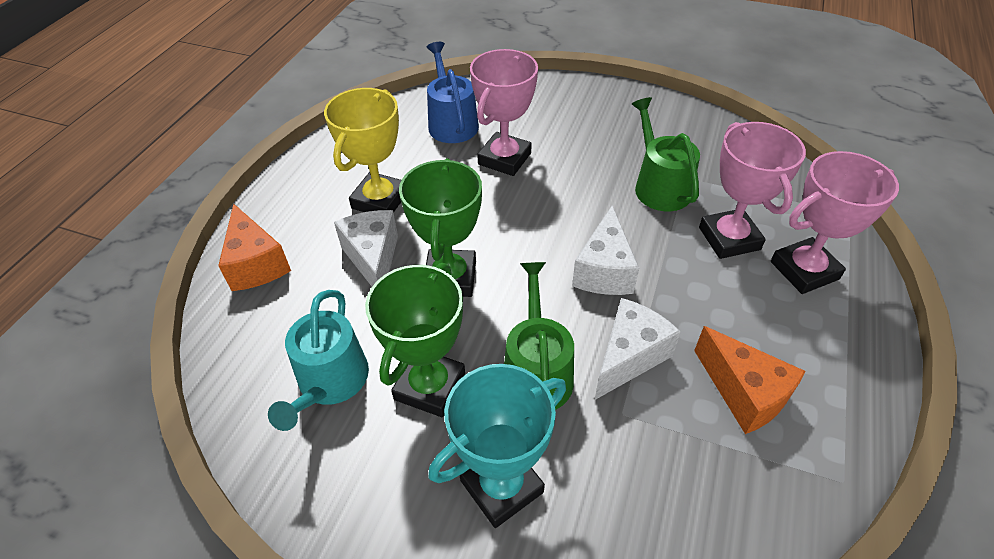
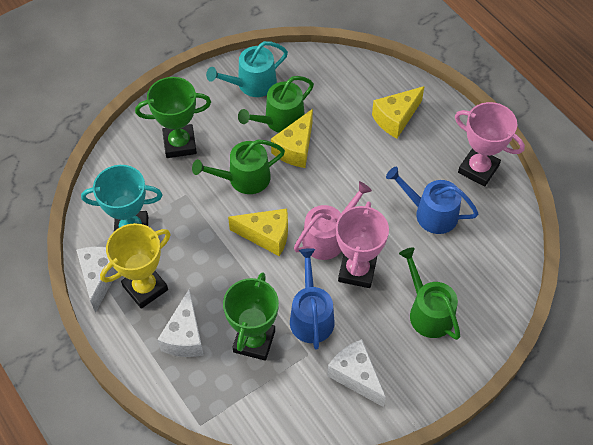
blue watering can: [427,42,479,143] = 1 -> [290,248,334,350] [386,167,479,234] = 2
green watering can: [504,262,574,410] [632,97,700,211] = 2 -> [192,140,285,194] [238,76,314,133] [399,247,460,340] = 3
orange cheese: [218,203,291,291] [694,326,806,434] = 2 -> none = 0
pink trophy: [470,49,538,176] [699,122,806,259] [771,151,899,294] = 3 -> [336,201,389,288] [455,102,525,187] = 2
pink watering can: none = 0 -> [294,181,372,260] = 1
yellow cheese: none = 0 -> [228,209,288,256] [271,109,313,168] [372,86,425,138] = 3

